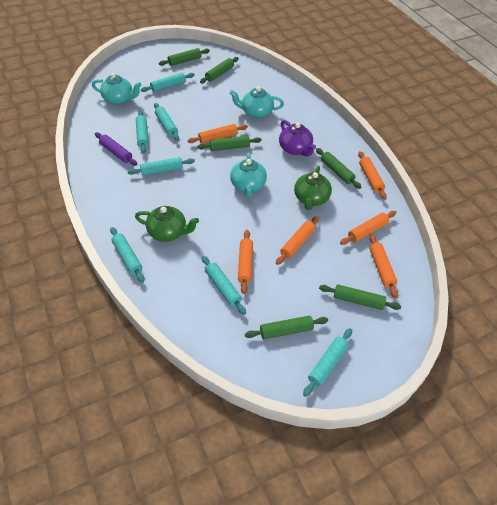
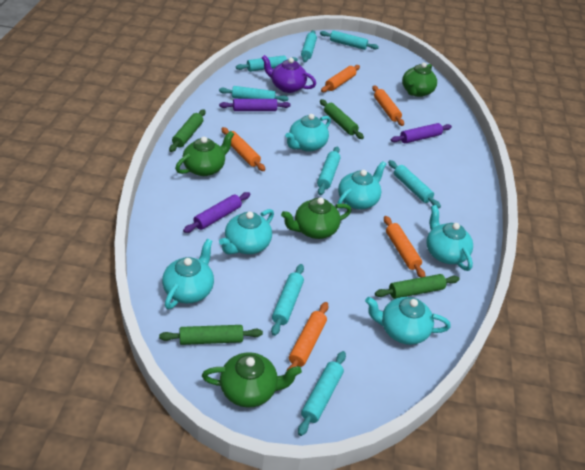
green rolling pin: [159,48,210,66] [197,136,262,151] [200,57,239,83] [245,316,328,339] [316,148,361,189] [319,284,401,310] = 6 -> [159,325,263,345] [169,109,205,152] [320,99,364,139] [375,274,460,299] = 4
green teapot: [135,206,199,242] [294,166,332,210] = 2 -> [175,131,234,176] [202,352,302,408] [281,197,352,239] [402,62,437,97] = 4
orange rolling pin: [187,124,248,144] [238,230,253,294] [276,216,319,265] [340,211,396,245] [358,151,387,199] [369,234,398,298] = 6 -> [221,127,265,171] [286,302,329,372] [321,65,360,92] [372,85,404,126] [384,216,425,278] = 5
purple rolling pin: [95,132,137,166] = 1 -> [183,192,250,233] [219,99,291,111] [391,123,452,143] = 3
turquoise rolling pin: [110,227,145,283] [127,157,195,176] [136,111,149,154] [141,73,195,92] [154,103,179,141] [202,256,246,315] [303,328,352,397] = 7 -> [219,86,289,102] [236,55,298,72] [271,264,304,336] [298,351,346,436] [301,30,317,62] [317,146,341,195] [320,31,379,50] [388,160,441,209] = 8
turquoise teapot: [92,73,141,105] [230,87,284,118] [230,152,267,197] = 3 -> [162,239,214,309] [219,209,274,254] [285,114,331,152] [337,161,386,209] [365,297,451,345] [426,205,473,271] = 6

